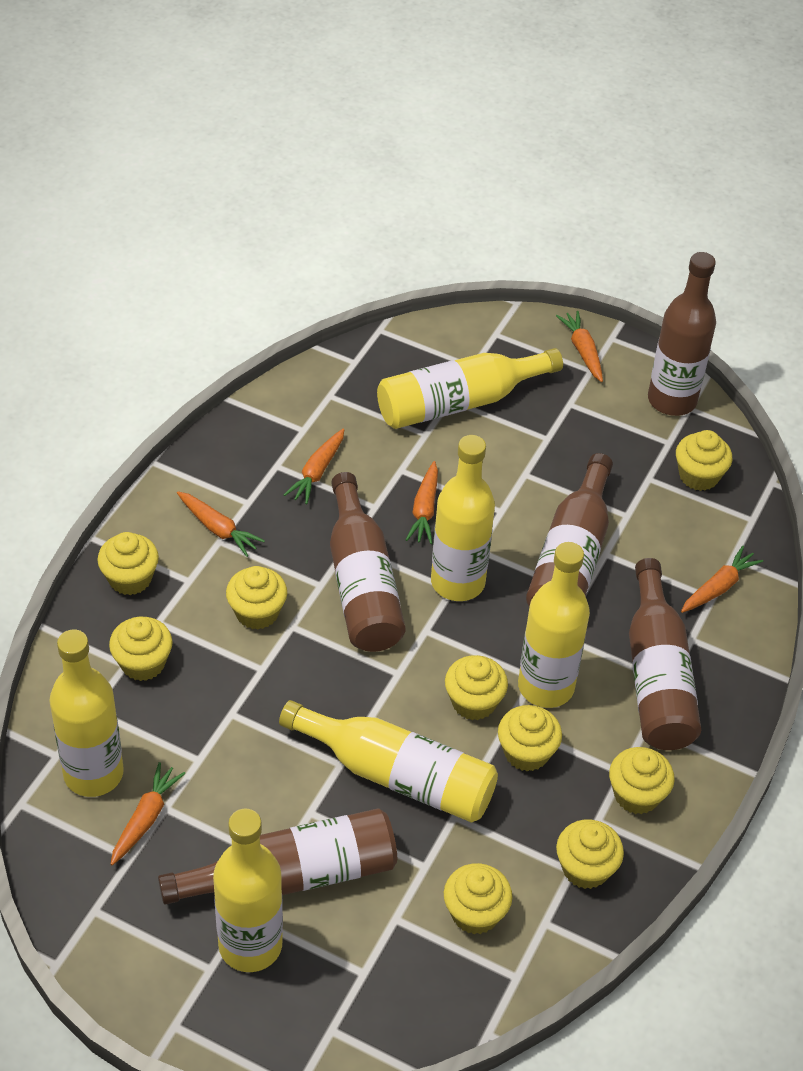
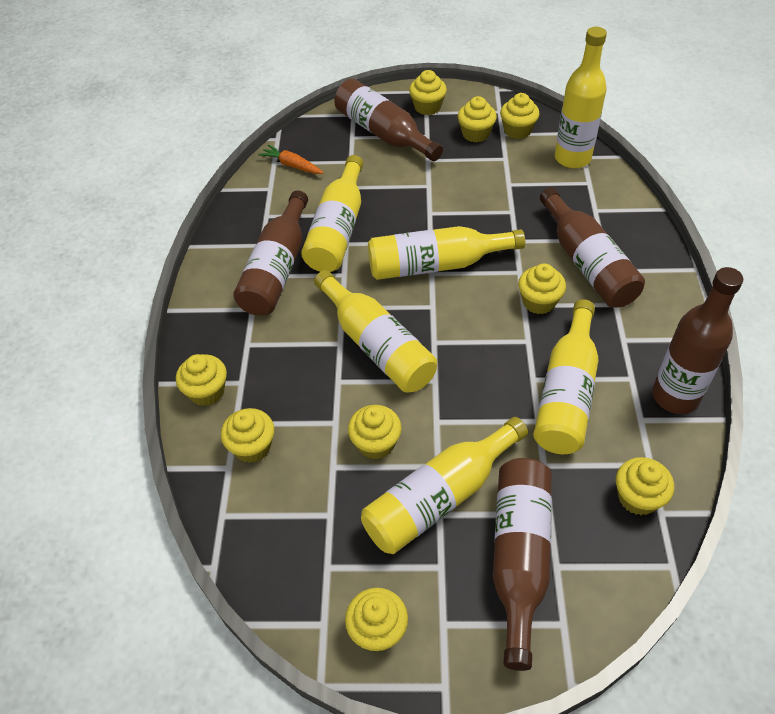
orange carrot: [111,762,185,866] [177,491,265,557] [284,429,344,504] [406,461,438,544] [556,311,603,382] [681,546,763,613] = 6 -> [258,145,324,174] = 1

